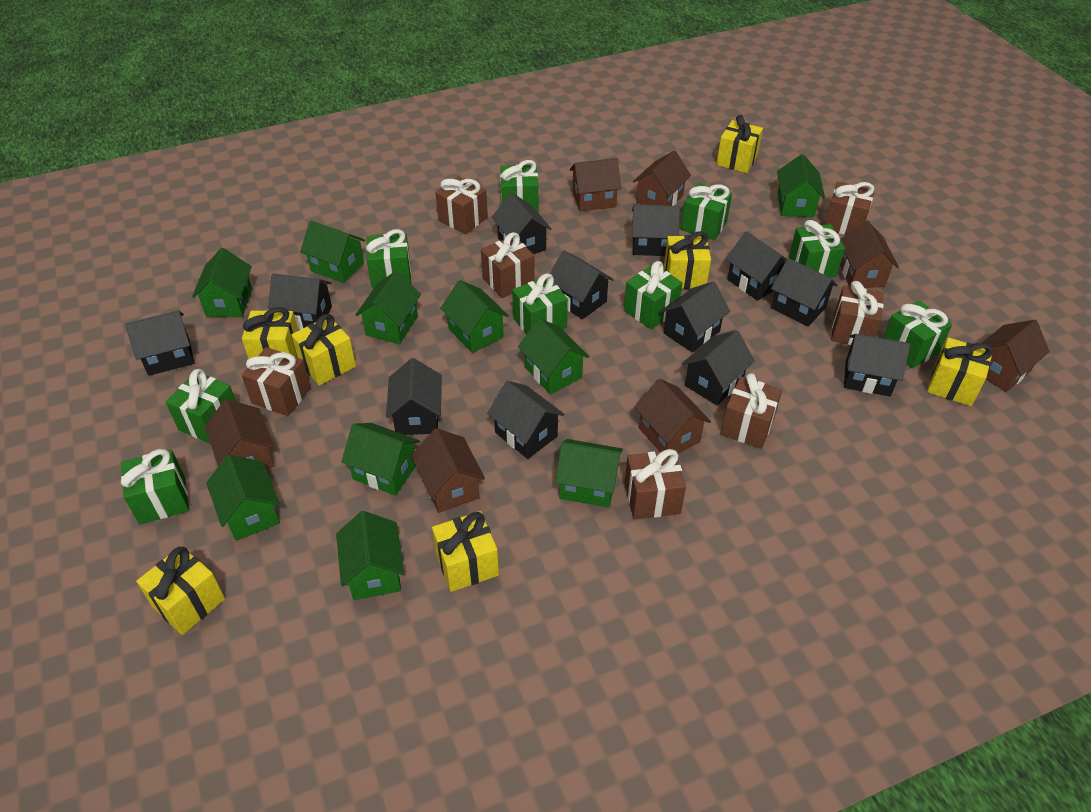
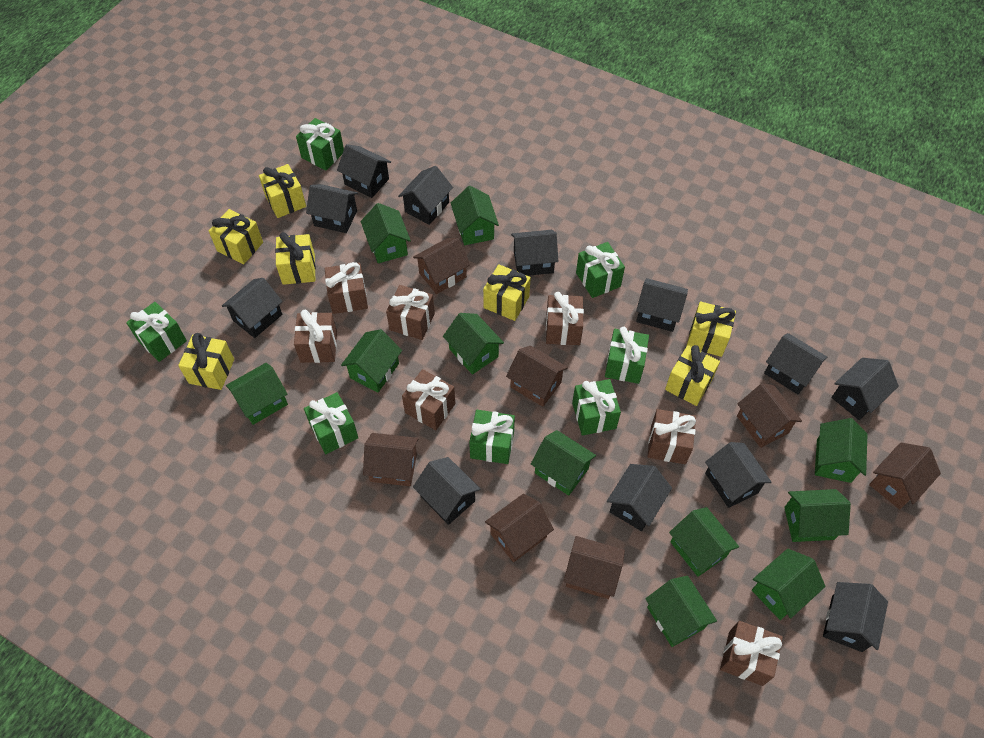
green gift: [121,449,189,524] [166,369,236,443] [366,229,411,289] [500,160,538,212] [512,273,568,335] [624,261,682,330] [681,183,732,240] [789,220,845,278] [883,300,952,368] = 9 -> [126,302,187,362] [296,118,344,171] [304,392,358,454] [469,410,515,464] [572,379,621,436] [576,242,625,298] [605,327,649,384] = 7
green house: [192,248,252,317] [206,454,280,541] [300,221,365,283] [336,511,404,600] [341,423,420,496] [355,271,421,344] [440,280,509,353] [518,318,589,394] [555,439,623,507] [777,154,825,217] = 10 -> [226,363,288,425] [341,329,402,392] [361,203,411,263] [443,313,504,375] [451,186,499,245] [531,430,596,496] [646,576,717,647] [669,507,739,577] [752,549,825,620] [784,489,851,542] [815,418,867,483] = 11

